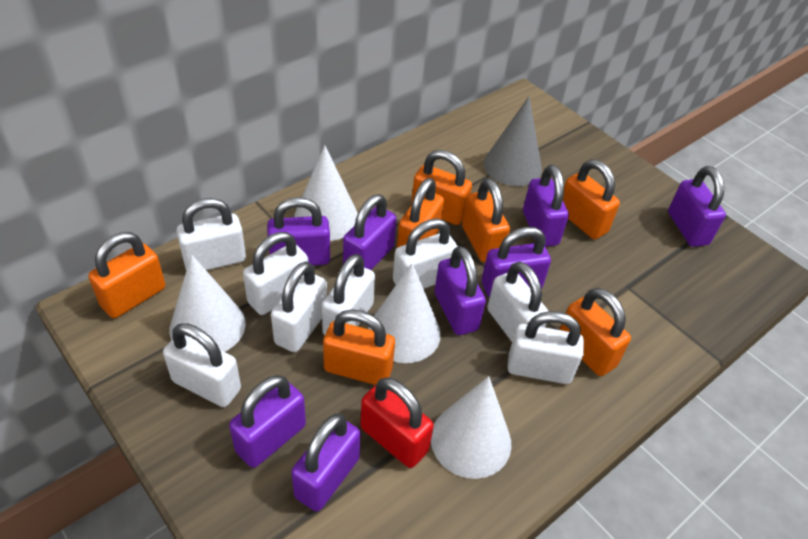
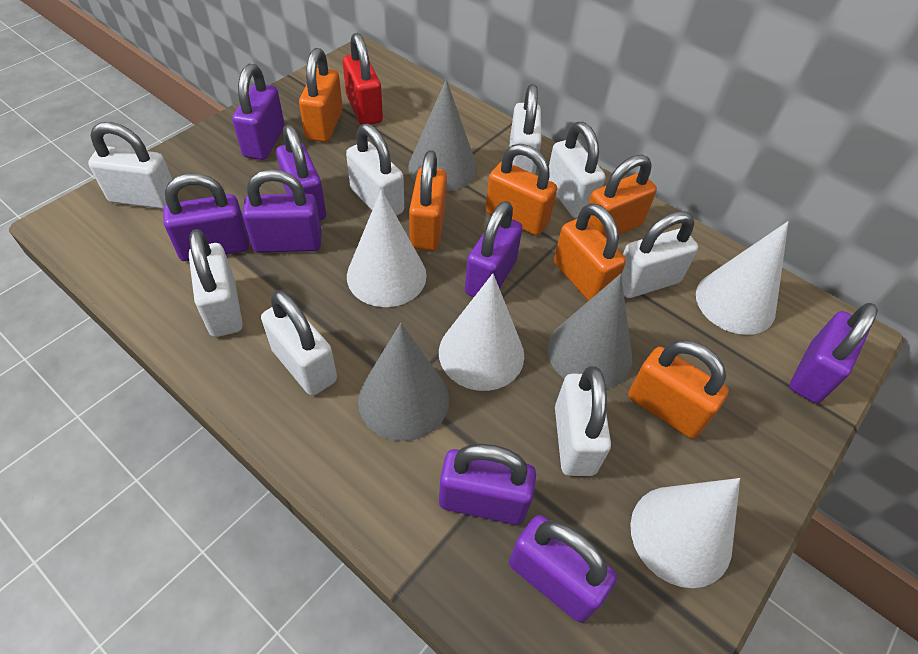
grey cone: [484,97,542,186] = 1 -> [358,323,449,441] [408,79,477,191] [547,274,632,389] = 3
orange padlock: [88,232,165,318] [323,309,395,385] [397,178,444,248] [411,150,472,225] [462,178,510,262] [560,288,631,376] [563,159,620,239] = 7 -> [299,48,343,142] [409,150,447,251] [485,144,557,236] [554,203,626,301] [588,155,657,238] [628,340,729,439] = 6

